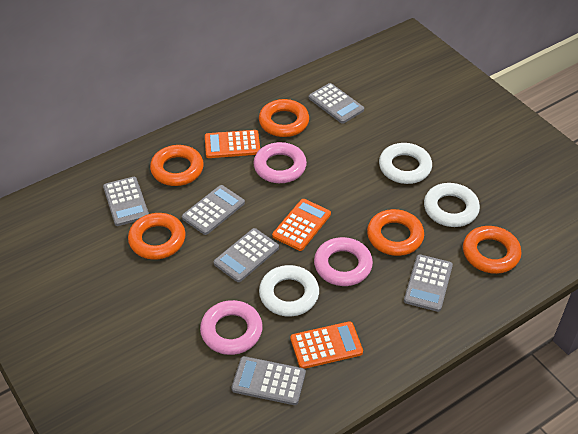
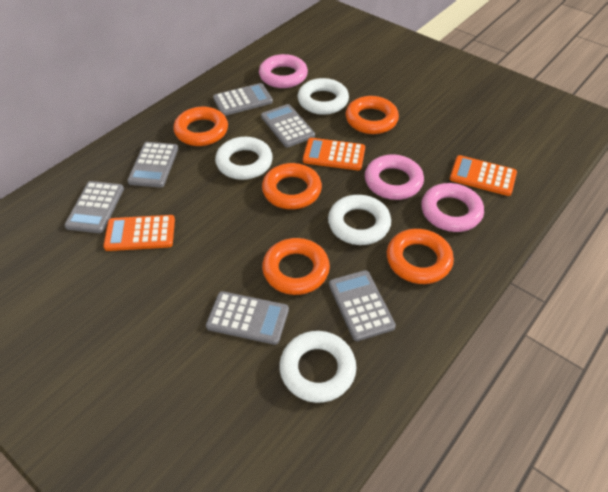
white ring: [259,265,319,317] [379,143,432,184] [424,183,480,227] = 3 -> [215,137,273,180] [279,331,356,403] [298,78,349,115] [328,195,391,245] = 4

